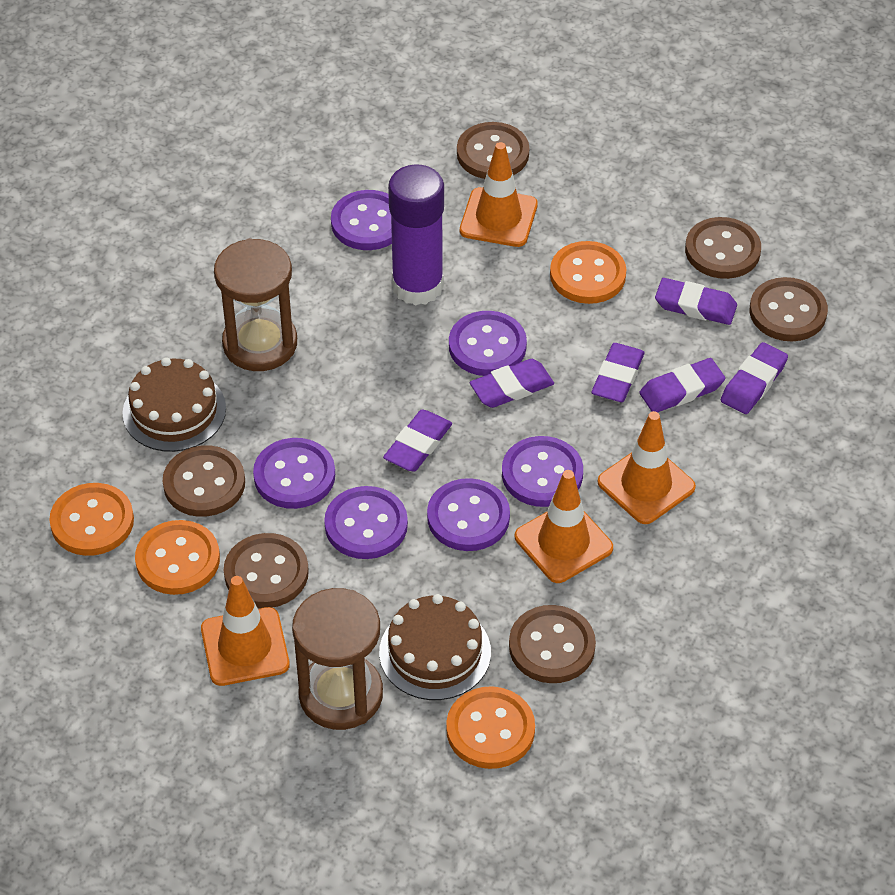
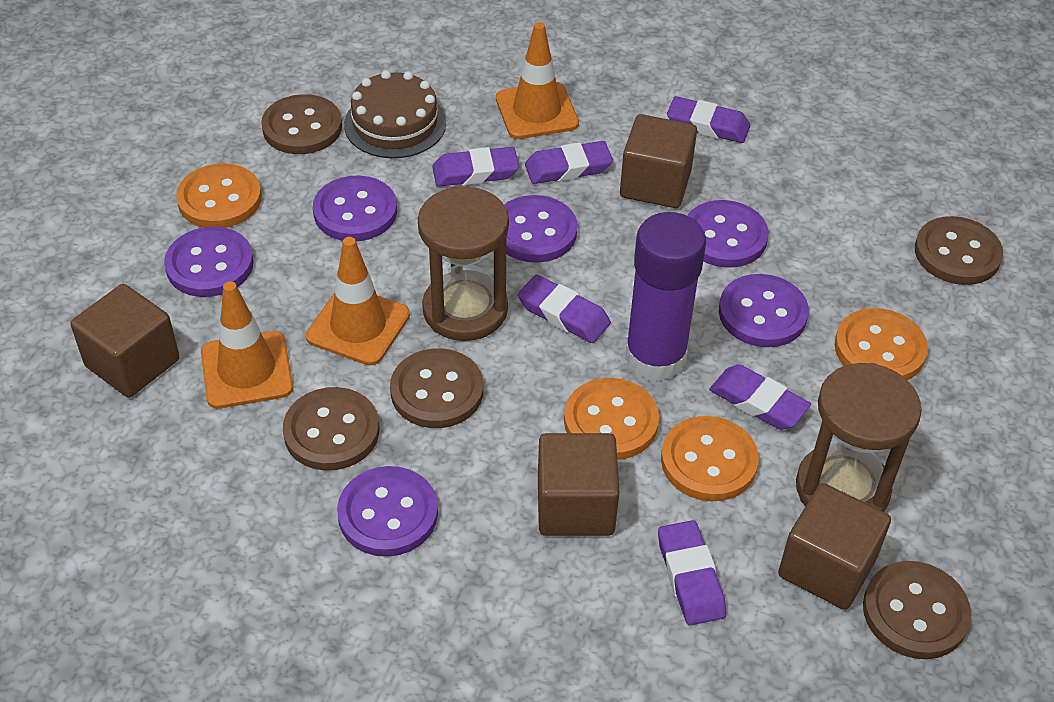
brown button: [163,445,245,517] [224,533,309,608] [457,122,529,179] [509,605,596,683] [685,217,761,279] [750,277,828,341] = 6 -> [261,94,342,154] [283,387,379,471] [390,348,483,428] [863,561,971,659] [915,216,1003,285] = 5
brown cake: [122,357,226,452] [379,594,491,700] = 2 -> [344,71,446,158] = 1
brown cube: none = 0 -> [70,284,180,398] [538,433,619,536] [620,114,697,208] [778,483,891,610] = 4
orange traffic cone: [201,576,290,686] [460,142,538,247] [515,470,613,583] [597,411,696,524] = 4 -> [201,281,293,409] [306,237,410,365] [496,22,579,139] = 3

